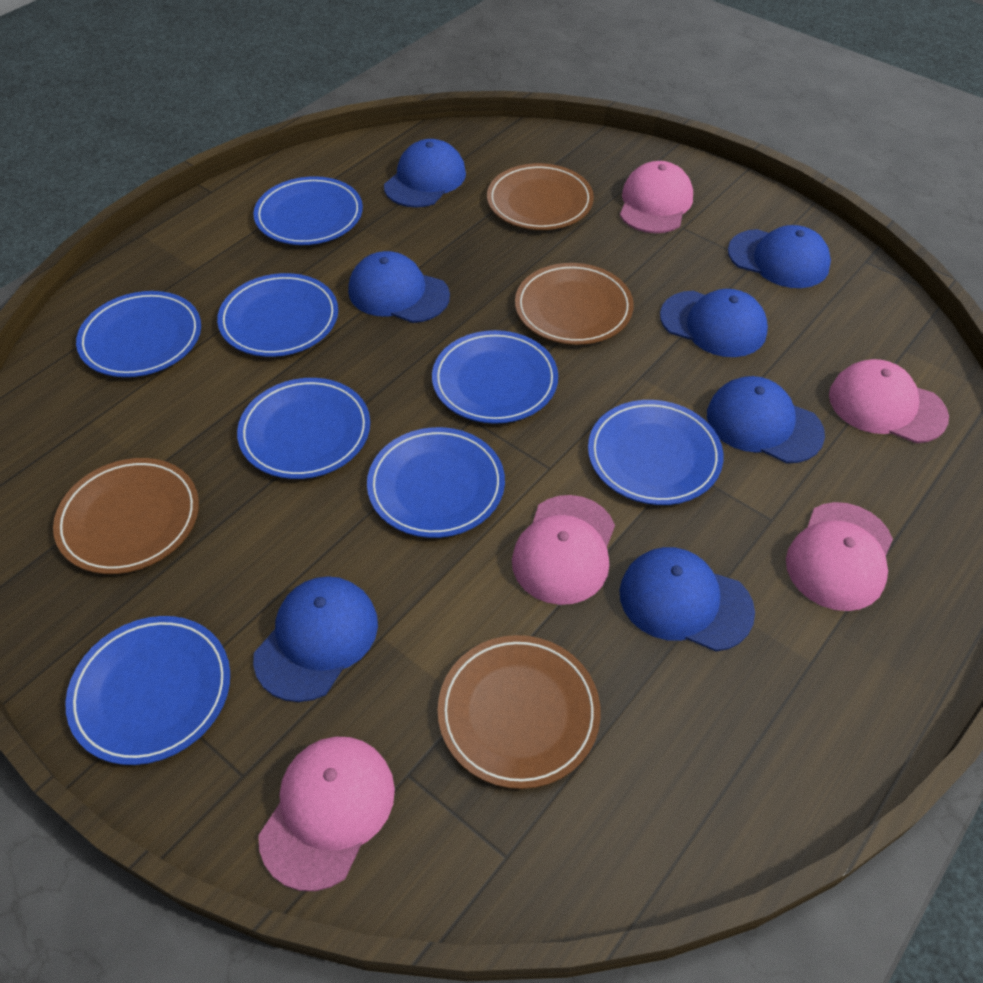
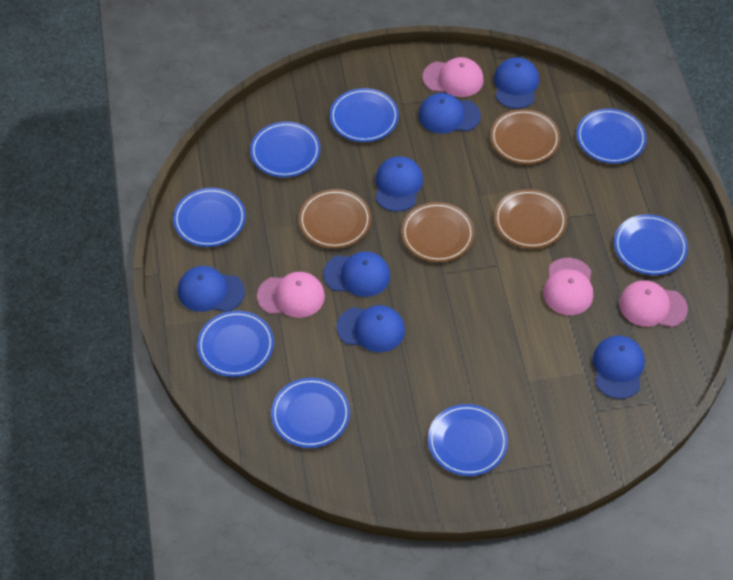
pink cap: [258,737,395,891] [512,495,615,605] [620,161,693,233] [786,502,893,611] [829,359,949,443] = 5 -> [257,272,325,318] [423,57,484,97] [543,258,593,315] [619,280,688,327] = 4

